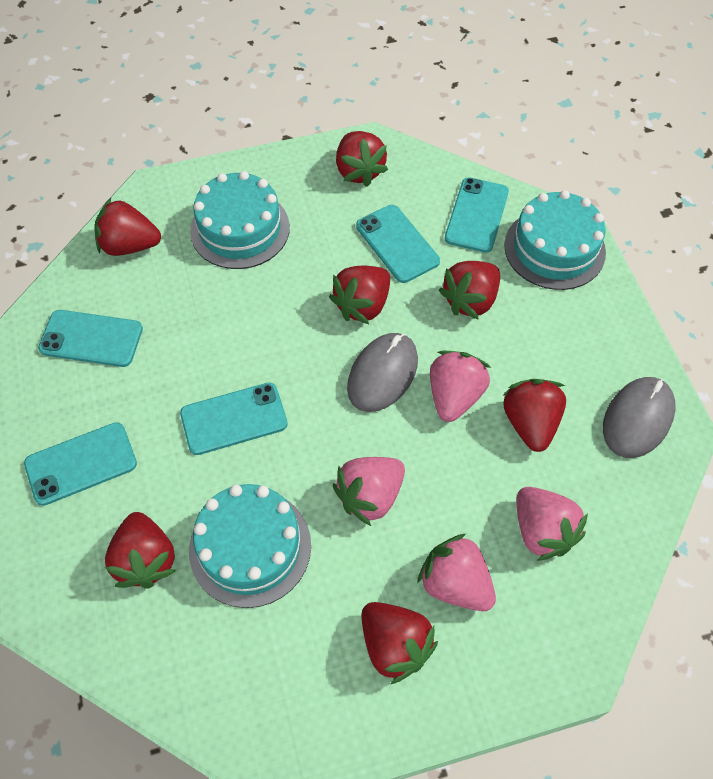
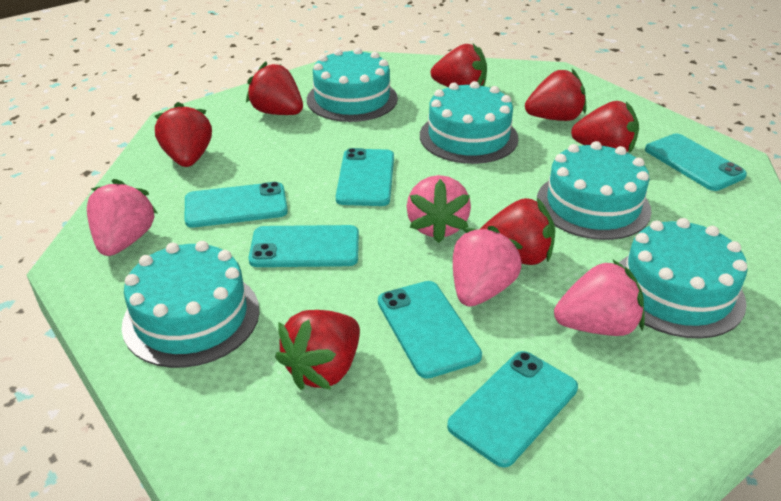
grey mouse: [347,333,418,412] [603,377,676,458] = 2 -> none = 0
turquoise cake: [189,484,311,608] [190,171,290,269] [504,190,606,290] = 3 -> [122,241,260,368] [307,48,398,122] [420,81,519,164] [537,141,652,240] [619,218,748,339] = 5
turquoise phone: [24,422,137,506] [38,310,143,367] [180,383,288,455] [356,205,440,283] [445,177,509,253] = 5 -> [184,182,288,228] [248,225,359,267] [336,148,394,206] [378,281,482,379] [447,351,578,467] [645,133,747,191] = 6

